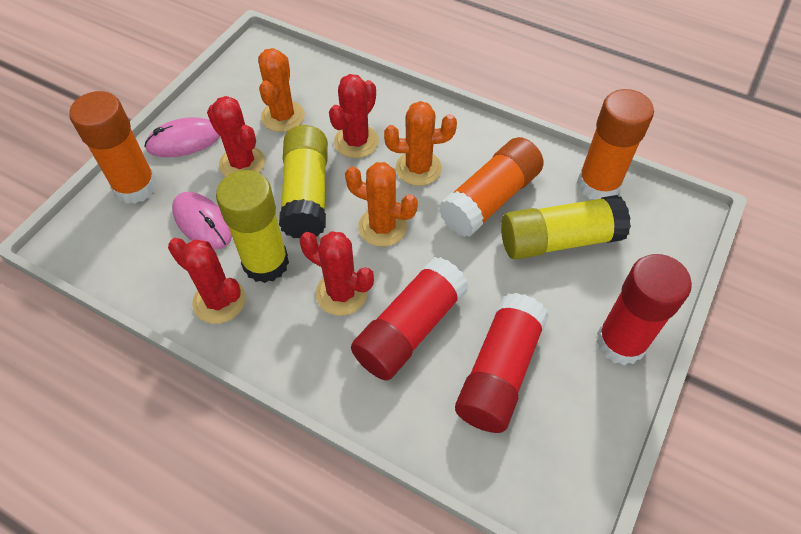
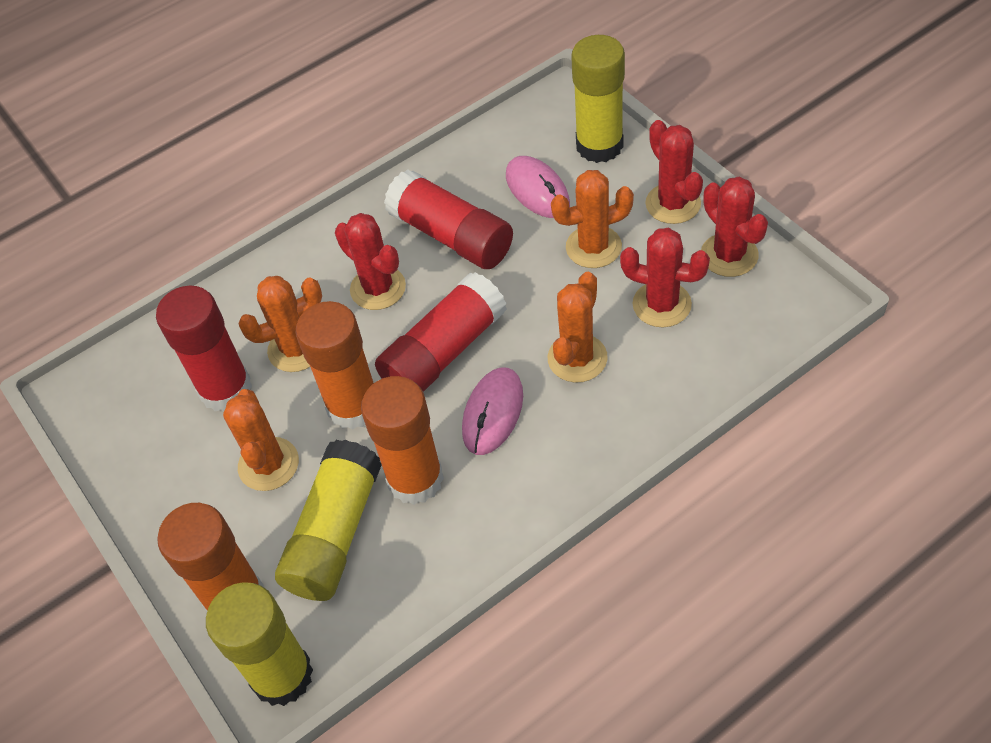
orange cactus: [258,48,305,132] [345,162,418,247] [384,101,457,186] = 3 -> [223,389,299,491] [238,276,322,372] [548,272,608,383] [551,170,634,268] = 4

